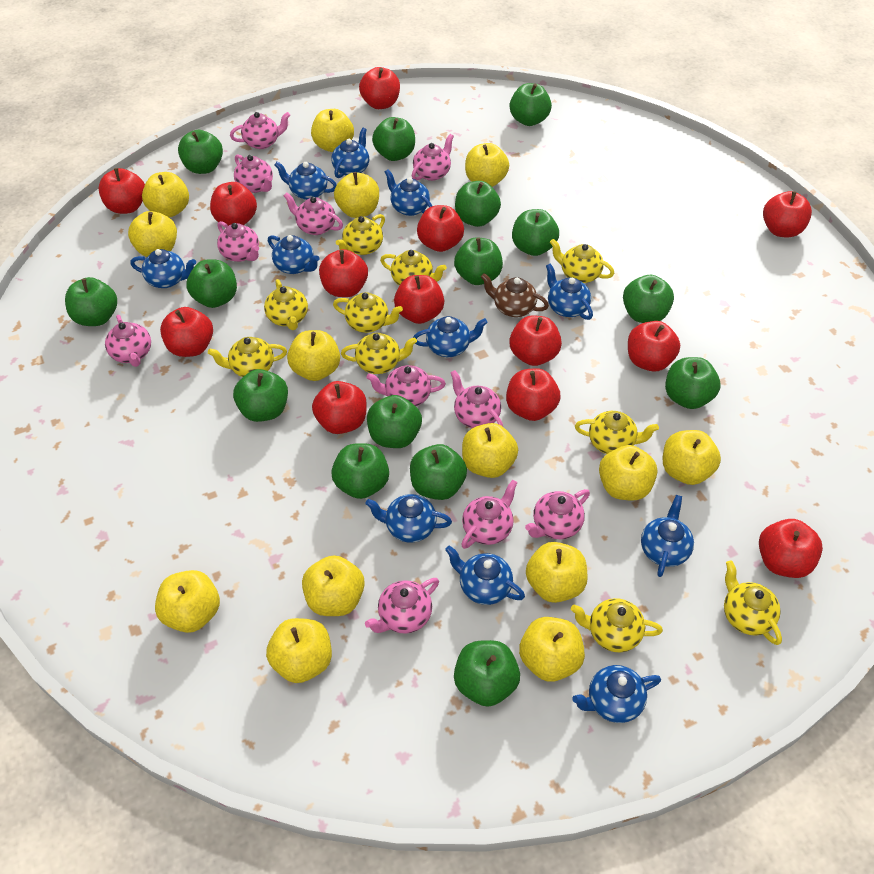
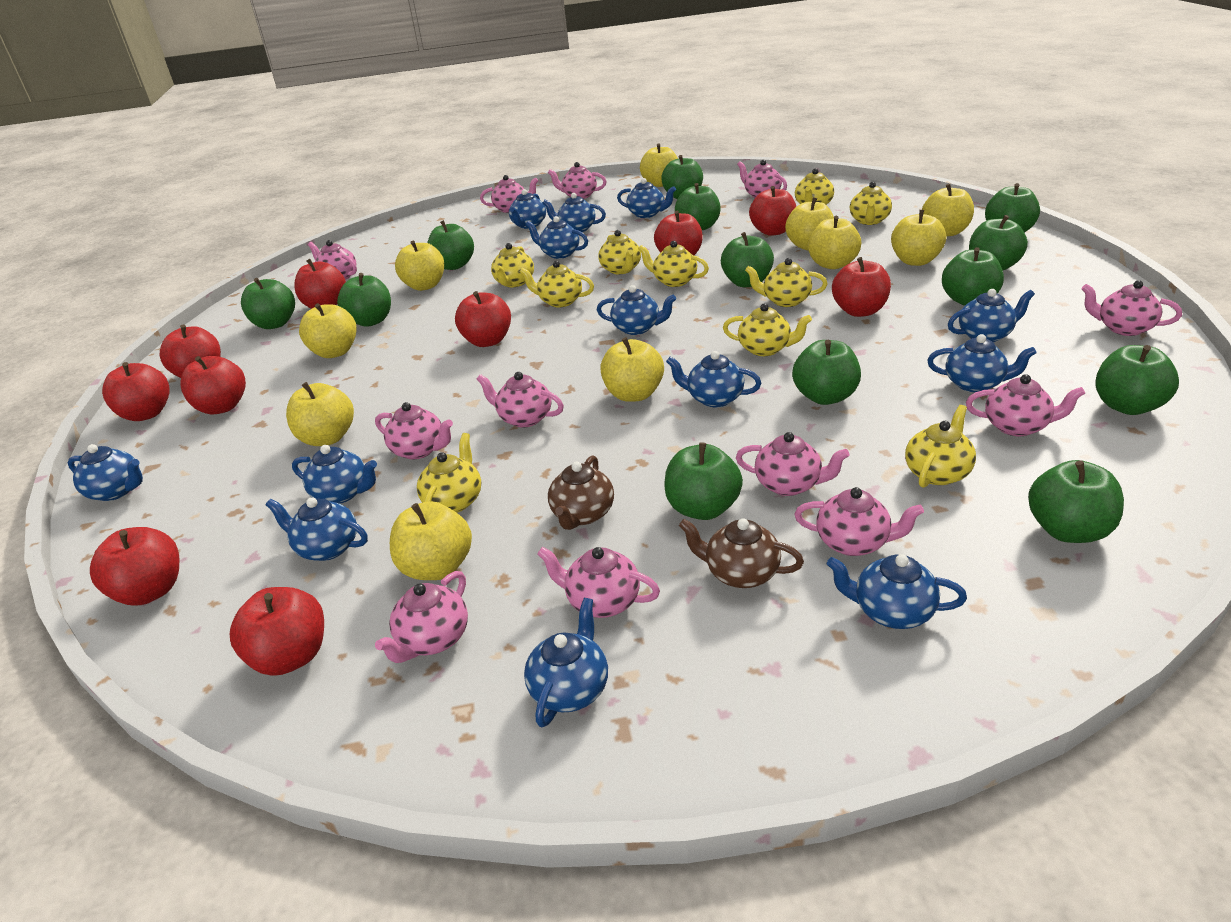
blue teapot: [130,249,196,288] [268,235,320,274] [274,162,337,200] [331,128,369,178] [365,494,452,543] [385,169,432,216] [413,316,488,357] [445,546,525,605] [546,263,593,320] [572,665,661,723] [641,495,694,577] = 11 -> [68,444,143,501] [266,497,368,561] [292,445,377,504] [509,189,546,229] [524,598,608,727] [525,216,588,259] [543,193,606,232] [597,285,676,335] [617,178,676,218] [666,351,761,407] [827,554,967,629] [927,334,1036,392] [948,289,1035,342] = 13
brown teapot: [481,273,549,317] = 1 -> [548,455,614,530] [679,518,804,588] = 2
green apple: [65,277,117,326] [178,130,223,174] [186,260,237,308] [233,369,288,422] [331,443,389,499] [367,395,422,448] [372,117,415,161] [410,444,467,500] [454,237,503,285] [454,640,520,707] [455,181,501,227] [510,83,552,126] [512,209,559,256] [623,275,674,323] [665,357,720,409] = 15 -> [241,278,295,329] [337,273,391,327] [427,220,474,270] [661,155,703,199] [664,442,743,520] [675,183,721,230] [721,232,774,287] [792,340,861,405] [942,247,1004,306] [969,215,1028,270] [985,183,1040,232] [1028,460,1124,543] [1095,345,1179,415] = 13
pink teapot: [105,315,151,367] [217,221,259,262] [230,112,290,149] [234,154,273,193] [284,192,343,235] [365,578,439,634] [366,365,446,406] [412,134,454,181] [451,370,503,428] [461,480,518,549] [525,489,590,539] = 11 -> [308,240,357,280] [375,402,453,459] [375,571,468,663] [476,372,564,428] [480,175,538,213] [537,547,660,618] [548,162,607,199] [736,432,850,496] [737,160,787,198] [794,487,924,556] [966,374,1085,436] [1081,280,1182,336] = 12
red apple: [98,168,145,214] [160,307,213,357] [210,182,257,226] [312,381,367,434] [319,249,368,297] [359,67,400,109] [394,275,444,324] [417,205,464,252] [506,368,560,421] [509,315,562,366] [628,321,680,371] [759,519,823,578] [763,191,812,238] = 13 -> [90,527,179,605] [102,362,170,421] [160,325,221,378] [180,356,246,414] [230,587,324,676] [294,259,346,309] [455,291,511,347] [654,211,703,255] [749,186,796,236] [832,257,891,317] = 10
yellow apple: [128,211,177,257] [142,172,189,217] [155,570,220,633] [266,618,332,683] [287,330,340,381] [302,555,365,616] [311,109,354,152] [334,172,379,218] [462,423,518,478] [465,143,509,187] [519,617,585,682] [526,542,588,603] [599,445,657,500] [663,430,721,485] = 14 -> [286,382,354,446] [299,303,357,358] [390,501,472,580] [395,241,444,291] [600,337,664,402] [640,144,678,187] [785,197,834,250] [808,216,861,269] [891,210,946,266] [922,183,974,237] = 10

